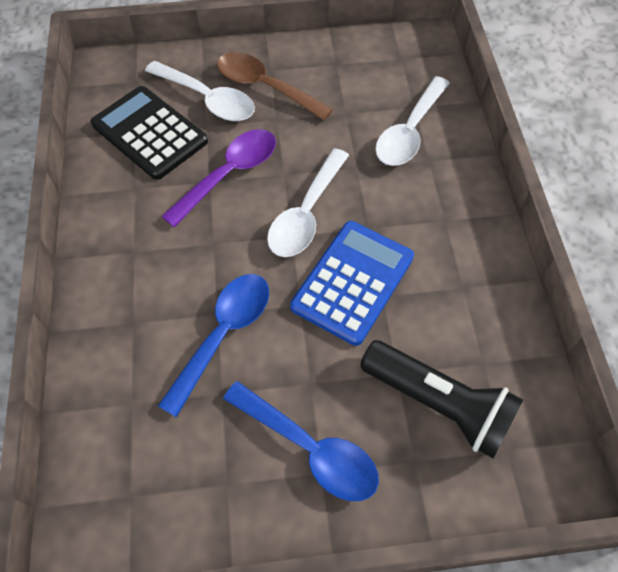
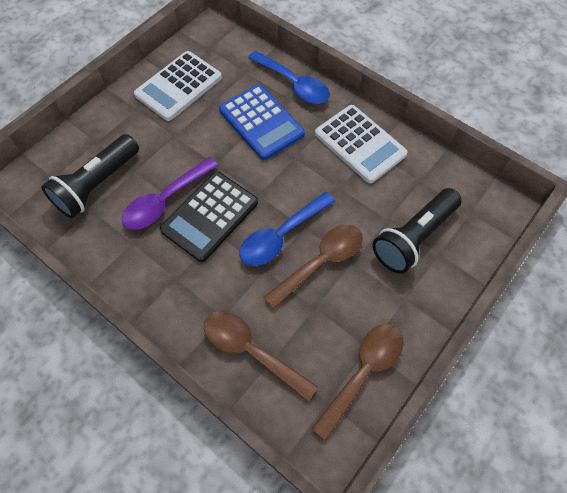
black flashlight: [360,340,524,458] = 1 -> [41,134,139,218] [372,188,462,274] = 2
brown spoon: [217,52,333,120] = 1 -> [204,311,318,401] [263,225,363,309] [312,324,404,441] = 3
white calculator: none = 0 -> [134,51,222,121] [315,105,408,183] = 2
white spoon: [145,61,255,121] [267,148,349,257] [375,76,450,166] = 3 -> none = 0

